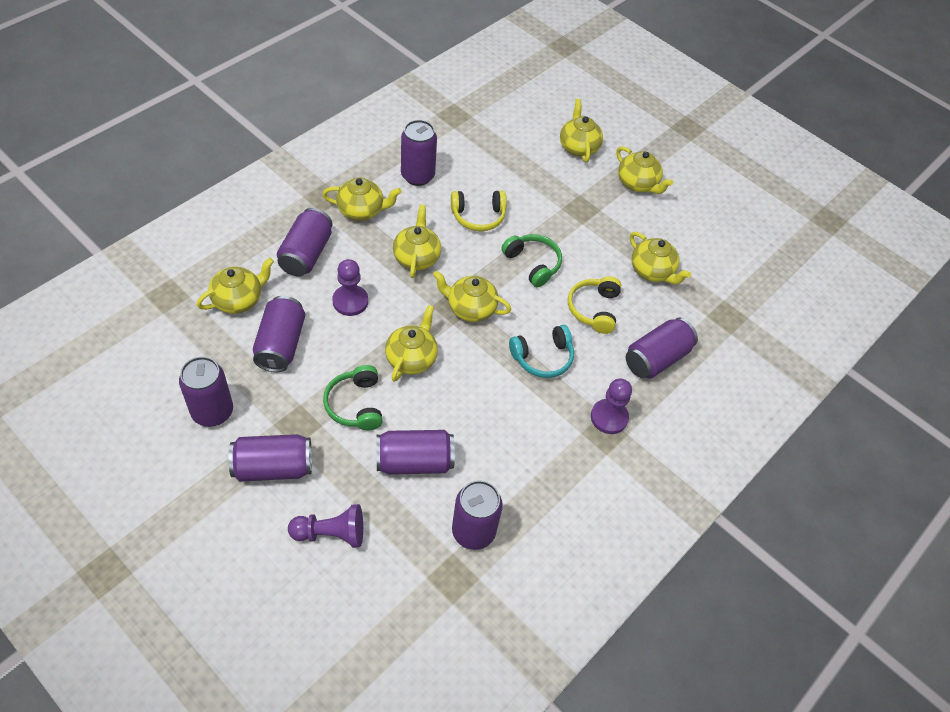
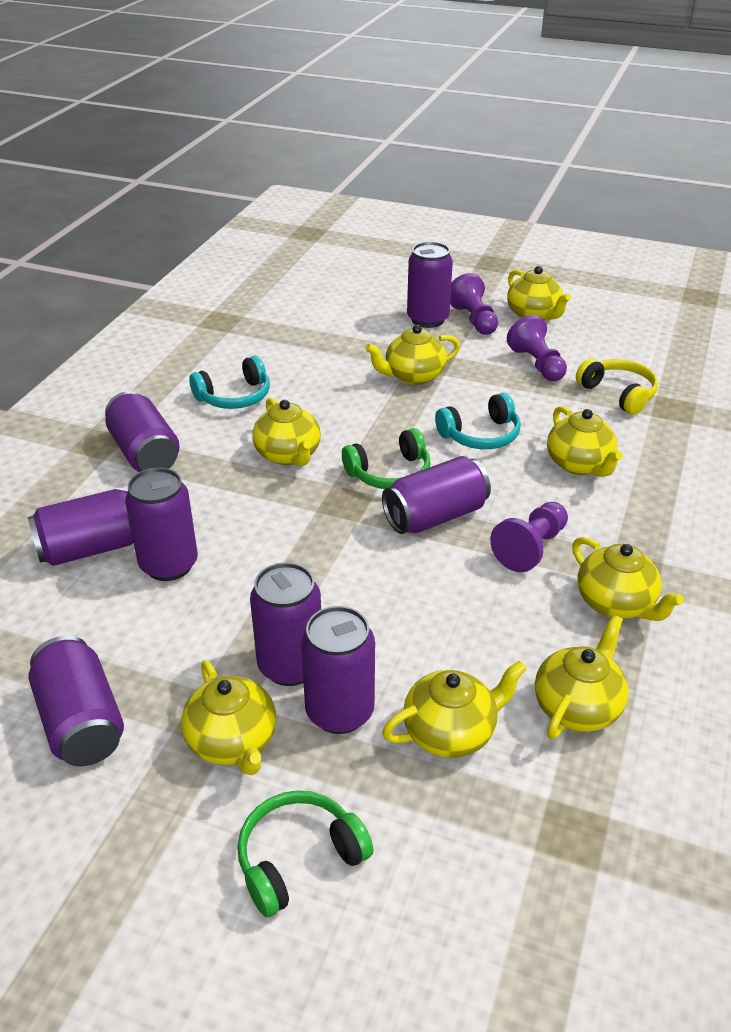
turquoise headphones: [509,325,574,378] = 1 -> [189,356,270,409] [435,393,521,449] = 2
yellow headphones: [451,191,507,231] [568,276,621,334] = 2 -> [576,359,658,415] = 1

